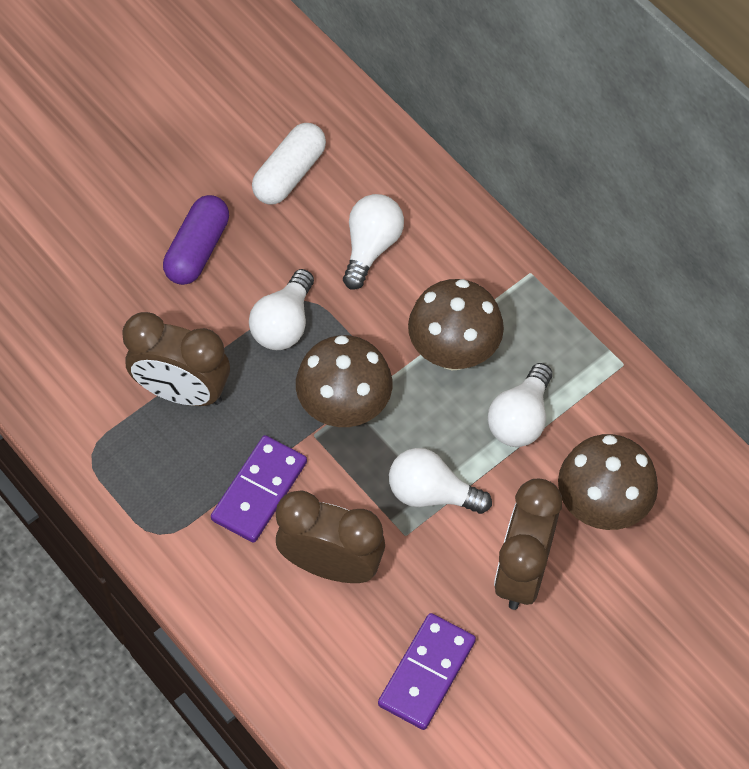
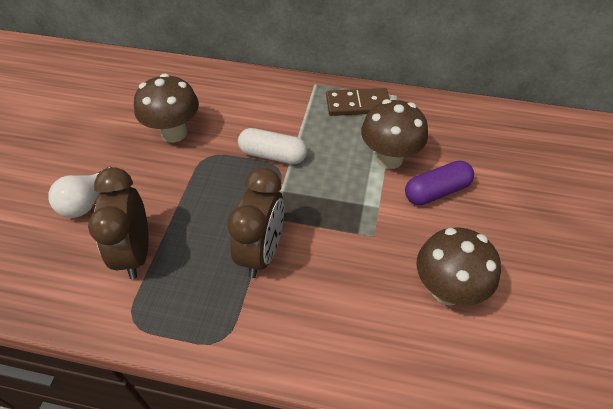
brown clock: [122,312,230,406] [276,490,385,583] [494,478,562,610] = 3 -> [88,167,149,279] [227,167,284,278] = 2
brown domino: none = 0 -> [326,88,390,116] = 1
purple domino: [211,435,307,543] [378,613,476,730] = 2 -> none = 0
white light bulb: [249,269,314,350] [343,194,404,290] [389,448,492,514] [488,363,552,447] = 4 -> [48,167,113,218] = 1

